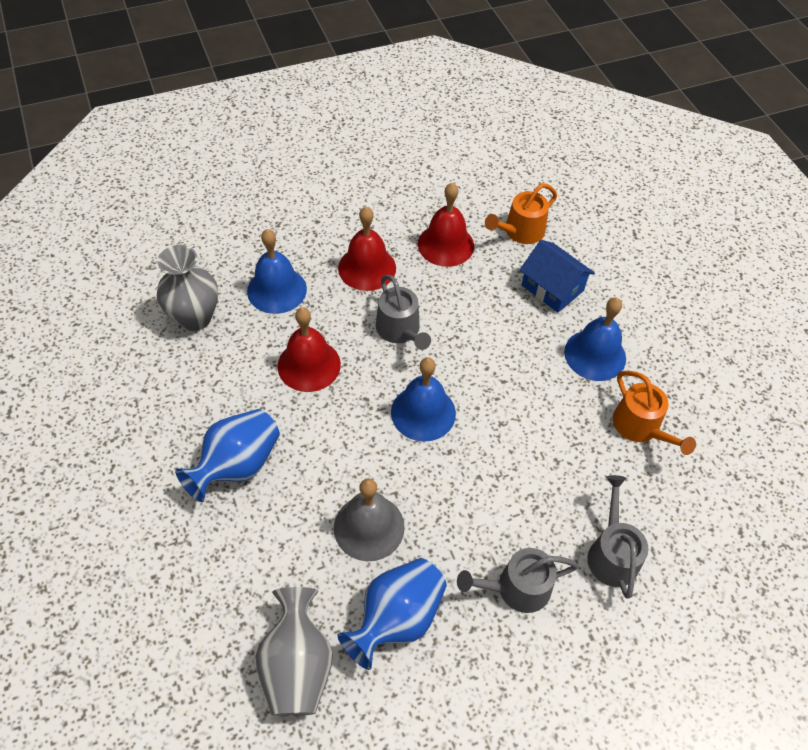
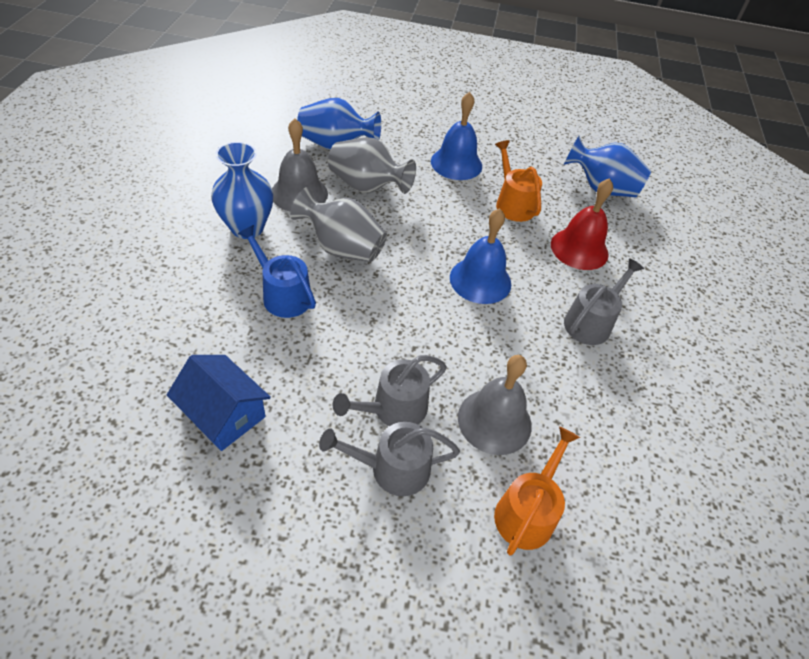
blue bell: [247,229,307,314] [391,358,456,442] [564,297,626,381] = 3 -> [431,92,482,180] [450,208,511,304] = 2
blue vase: [175,409,280,502] [338,558,447,670] = 2 -> [211,142,273,239] [297,98,381,150] [563,135,651,197] = 3
blue watering can: none = 0 -> [238,225,316,318] = 1
grey bell: [334,478,405,561] = 1 -> [272,118,328,211] [458,355,532,455] = 2
red bell: [278,307,341,392] [338,206,396,291] [418,183,474,267] = 3 -> [551,178,613,270] = 1

